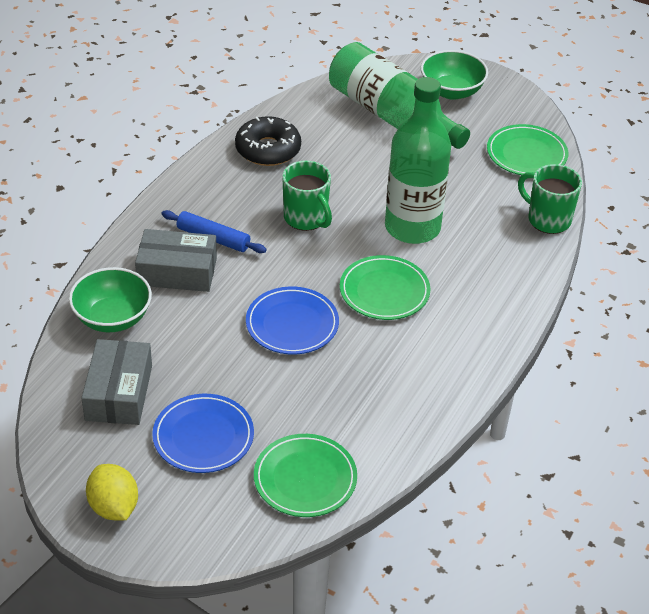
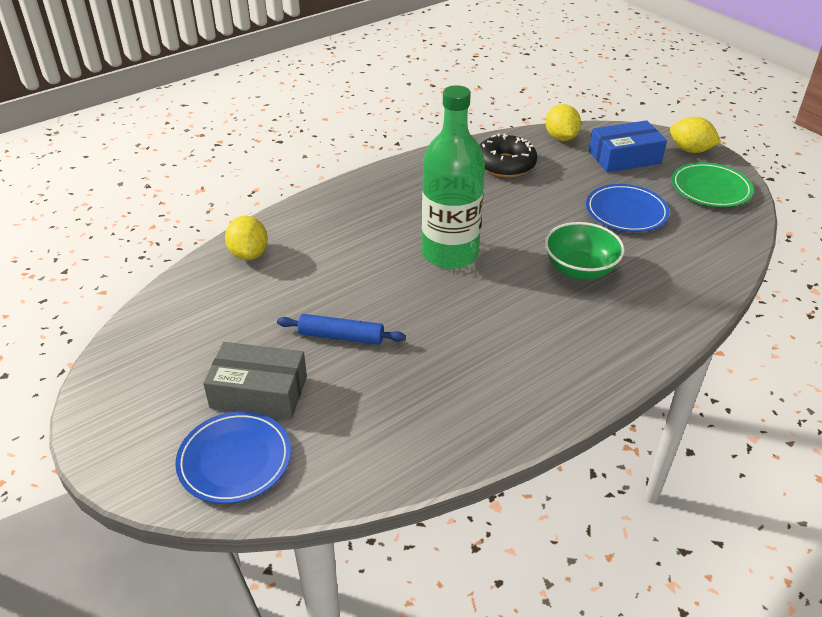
blue box: none = 0 -> [589,120,667,172] = 1
green bottle: [329,42,470,149] [385,77,451,244] = 2 -> [422,85,485,269] = 1
green bowl: [69,267,152,332] [421,50,488,100] = 2 -> [545,222,625,280] = 1
green mug: [282,161,332,231] [518,164,582,234] = 2 -> none = 0
green plate: [254,434,357,517] [340,255,430,320] [487,124,568,175] = 3 -> [672,162,754,207] = 1
grey box: [82,339,152,425] [135,229,217,292] = 2 -> [203,342,307,419] = 1
yellow lemon: [86,464,138,520] = 1 -> [225,216,268,260] [545,104,581,141] [670,117,721,153] = 3

